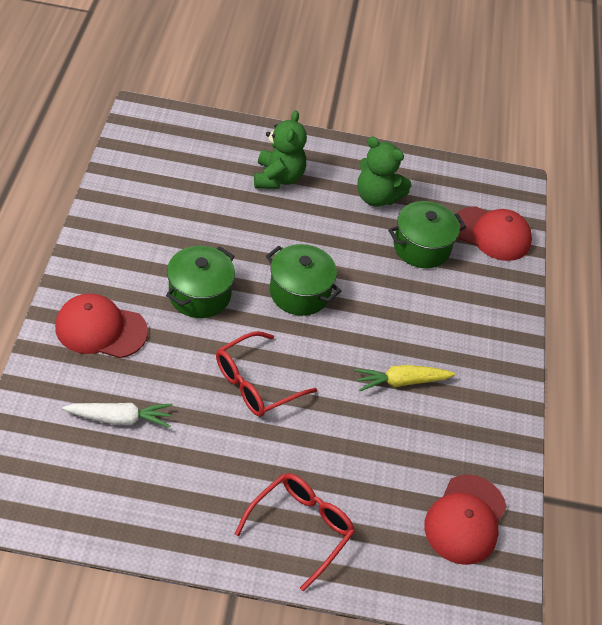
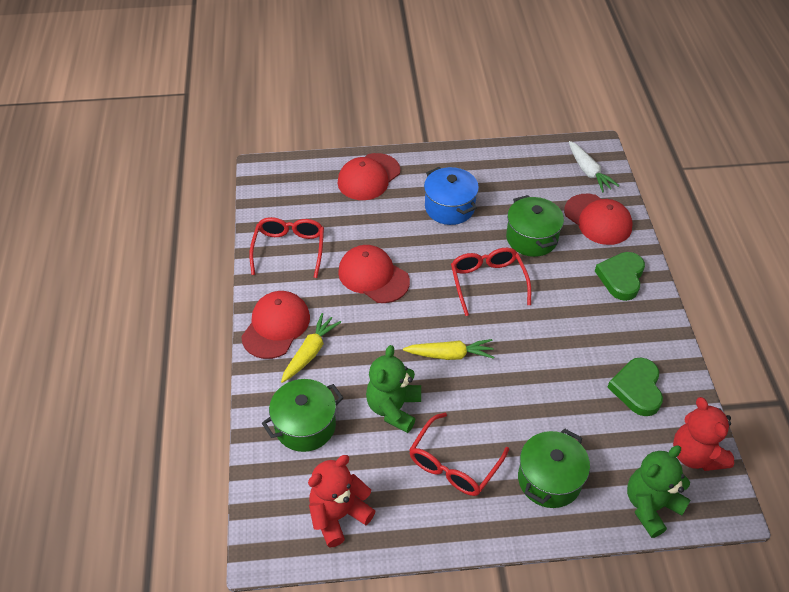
blue pot: none = 0 -> [424,167,479,225] = 1
green heart: none = 0 -> [595,252,645,301] [607,358,663,416] = 2
red cap: [55,294,148,358] [424,474,507,565] [456,206,532,261] = 3 -> [241,291,310,359] [337,153,400,200] [338,245,410,303] [564,194,633,245] = 4
red glasses: [216,331,317,417] [235,473,355,592] = 2 -> [249,217,324,278] [409,413,509,496] [451,248,531,316] = 3
red teddy bear: none = 0 -> [308,455,375,547] [673,397,734,471] = 2
yellow carrot: [355,365,456,391] = 1 -> [281,313,341,383] [403,339,494,360] = 2

